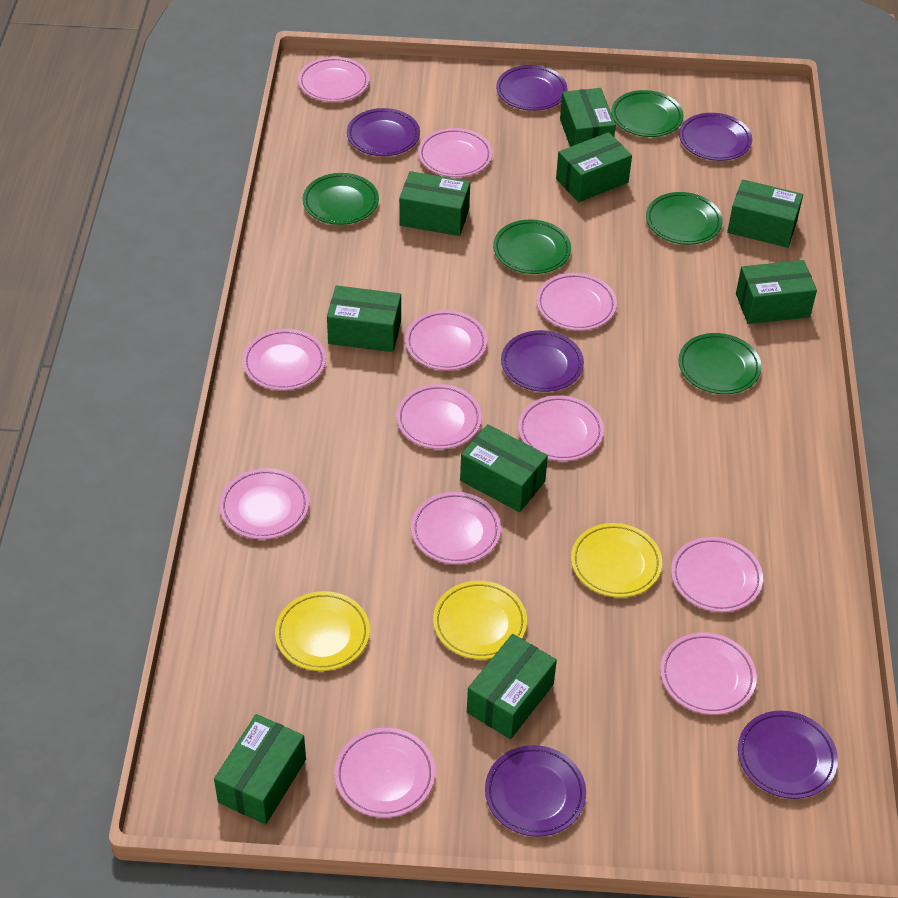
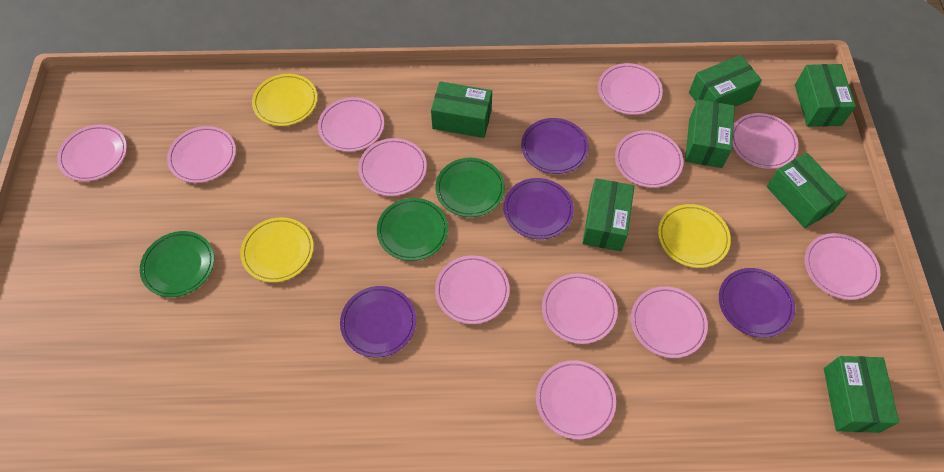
green box: [214,714,306,825] [327,285,401,352] [399,171,470,236] [460,424,548,512] [467,634,557,739] [556,132,632,202] [560,88,616,147] [727,179,803,248] [736,260,817,324] = 9 -> [431,81,492,138] [582,178,634,251] [685,99,735,168] [689,55,762,107] [767,153,847,228] [795,64,856,127] [824,356,899,433] = 7
green plate: [303,173,379,225] [493,219,571,274] [611,90,684,137] [646,192,723,245] [678,333,762,394] = 5 -> [140,231,214,297] [377,198,448,261] [435,158,505,217] = 3
purple plate: [347,108,420,156] [485,745,586,837] [496,65,567,111] [501,330,584,392] [679,113,752,161] [738,711,838,799] = 6 -> [340,286,416,357] [503,178,574,239] [521,118,589,174] [719,268,795,338] = 4

